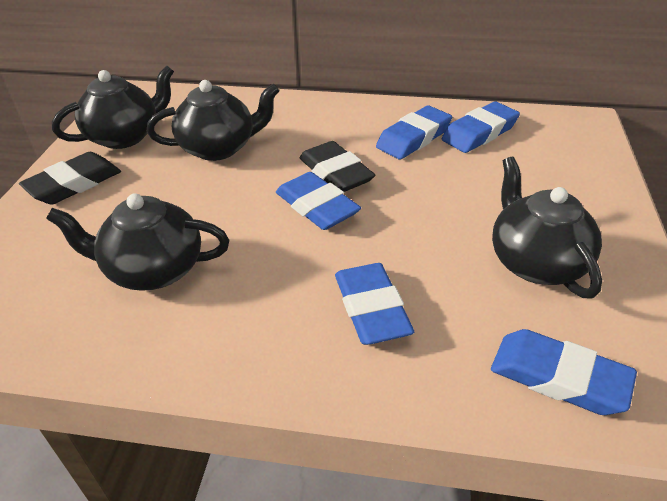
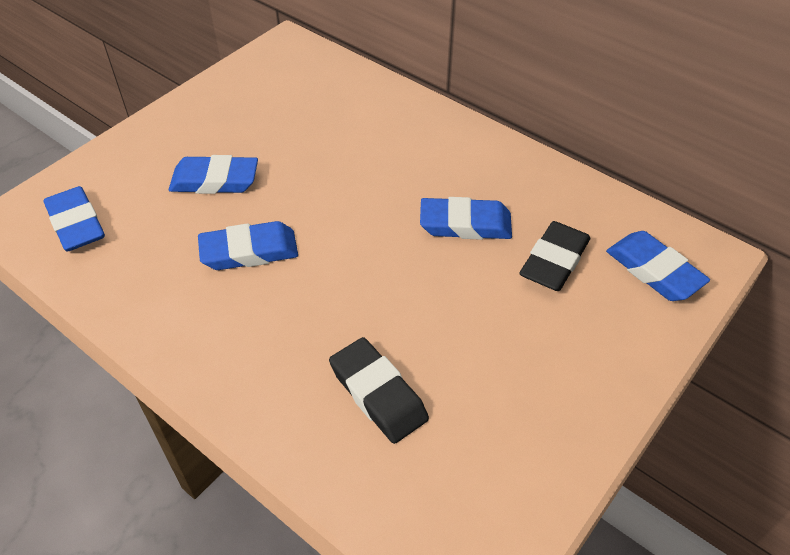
black teapot: [46,193,229,291] [52,66,174,149] [147,80,279,161] [492,157,602,299] = 4 -> none = 0

